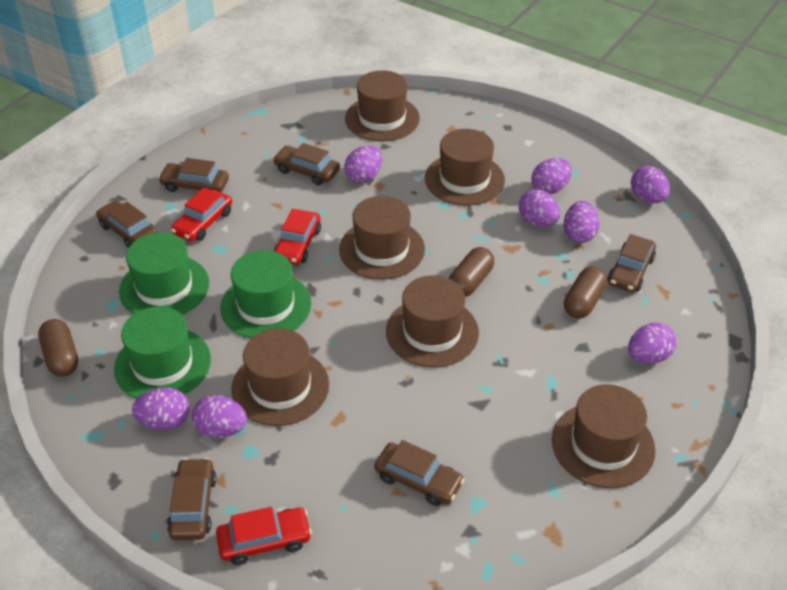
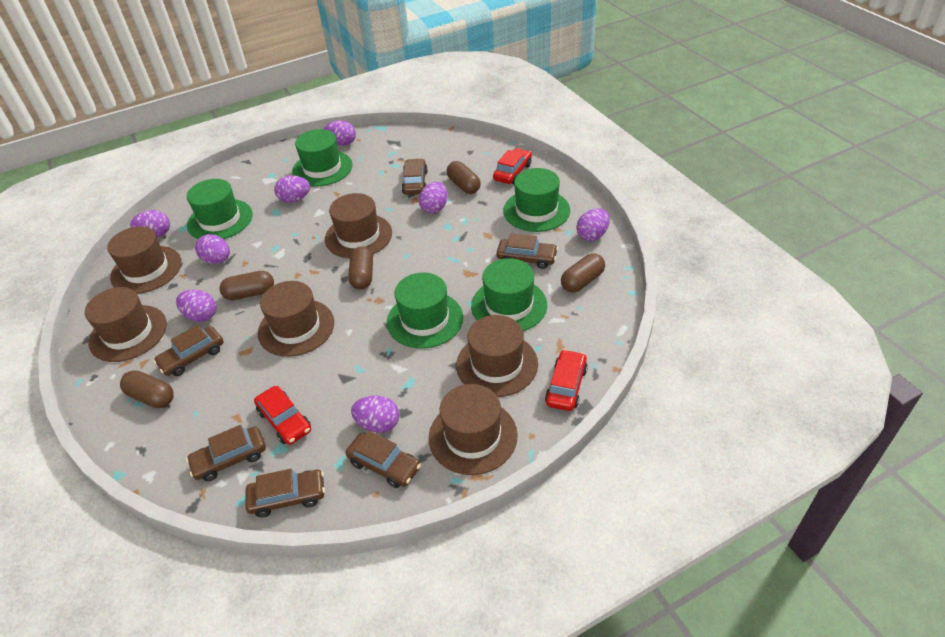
brown capsule: [38,319,78,376] [449,247,494,297] [564,266,607,318] = 3 -> [120,370,174,408] [219,271,274,300] [348,247,373,289] [447,161,481,194] [561,253,605,293] = 5
green hat: [114,306,211,399] [119,232,209,315] [220,250,312,338] = 3 -> [187,179,253,239] [292,129,353,186] [387,273,463,349] [471,258,547,331] [503,168,570,232] = 5

